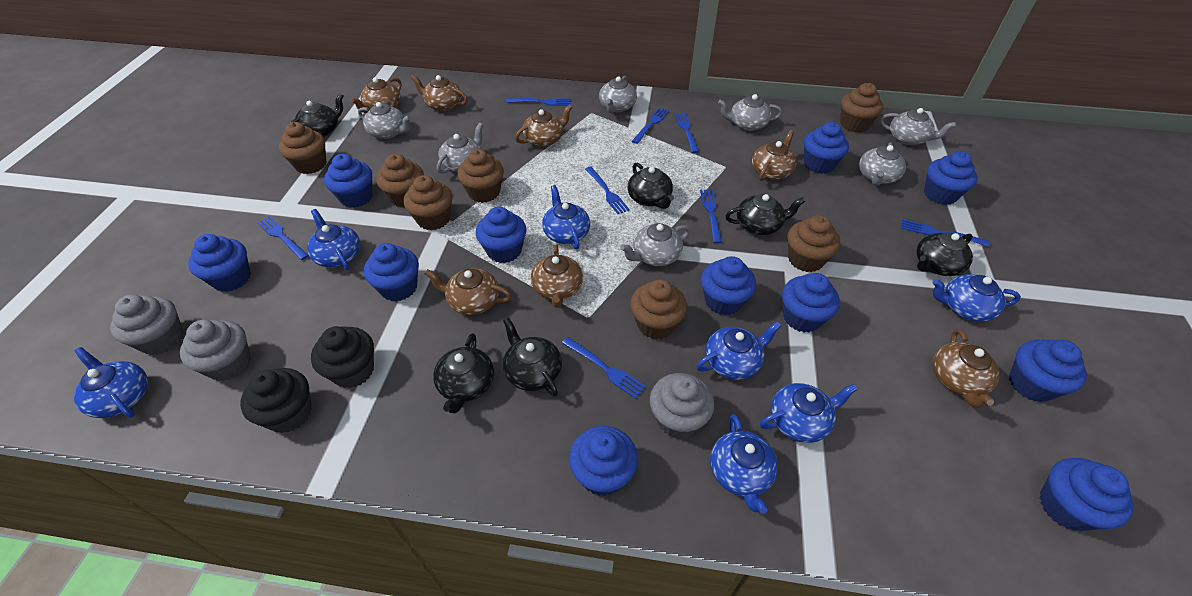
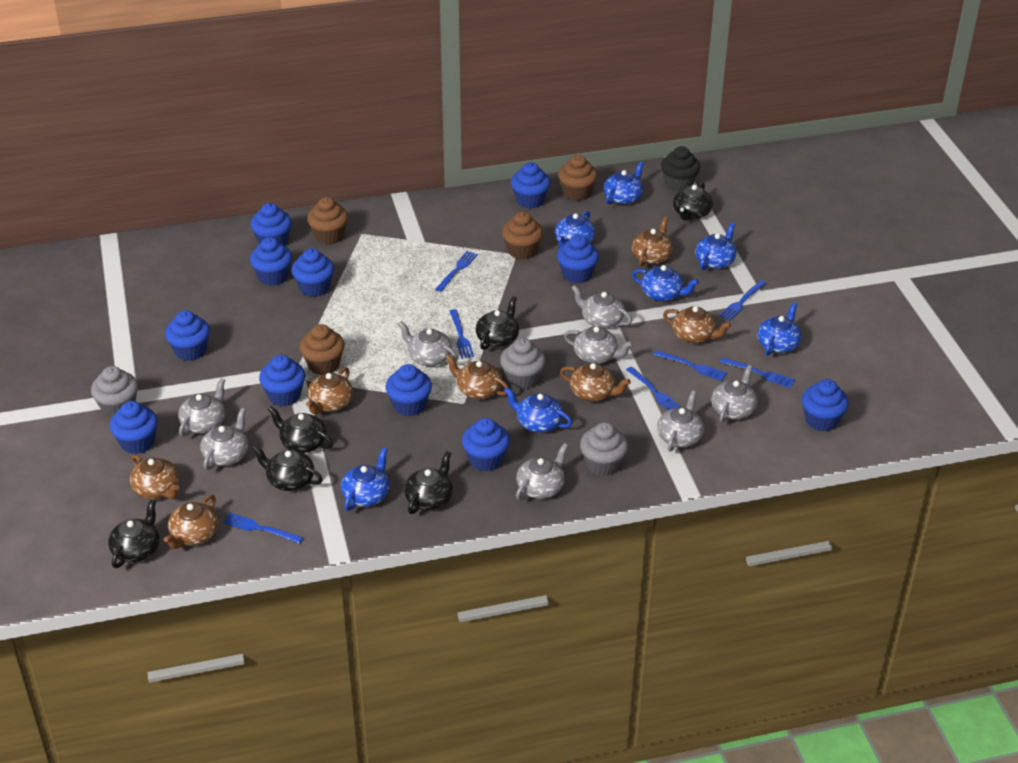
black cupcake: [240,368,312,433] [311,326,374,388] = 2 -> [661,146,700,192] = 1
blue fork: [257,216,309,260] [506,98,571,106] [562,337,646,399] [585,167,630,214] [632,107,669,144] [675,112,699,153] [700,190,722,244] [901,219,990,247] = 8 -> [223,513,303,544] [435,251,478,292] [450,309,474,359] [626,367,680,410] [653,350,727,381] [719,280,766,321] [720,358,795,388] = 7
brown cupcake: [279,122,327,174] [376,154,424,208] [404,175,452,230] [457,149,504,203] [630,279,687,339] [787,215,840,272] [840,83,883,133] = 7 -> [299,324,345,375] [307,197,348,245] [502,212,543,260] [558,155,598,201] = 4
grey teapot: [358,102,411,139] [437,123,483,174] [599,76,637,113] [620,223,690,266] [718,94,782,131] [859,142,906,186] [880,108,956,145] = 7 -> [178,378,225,437] [201,408,248,470] [398,321,458,366] [516,443,568,500] [564,326,633,364] [572,285,632,329] [657,391,704,452] [711,365,757,422] = 8

